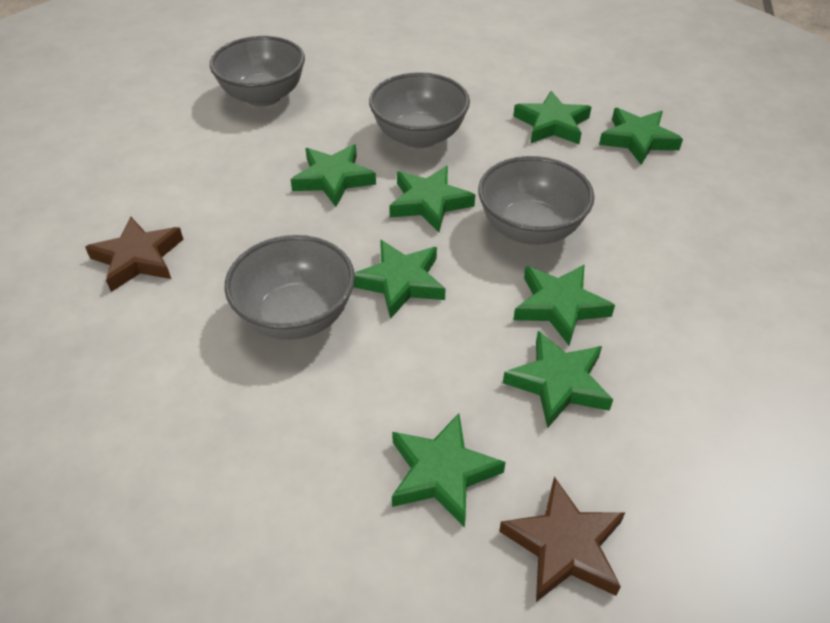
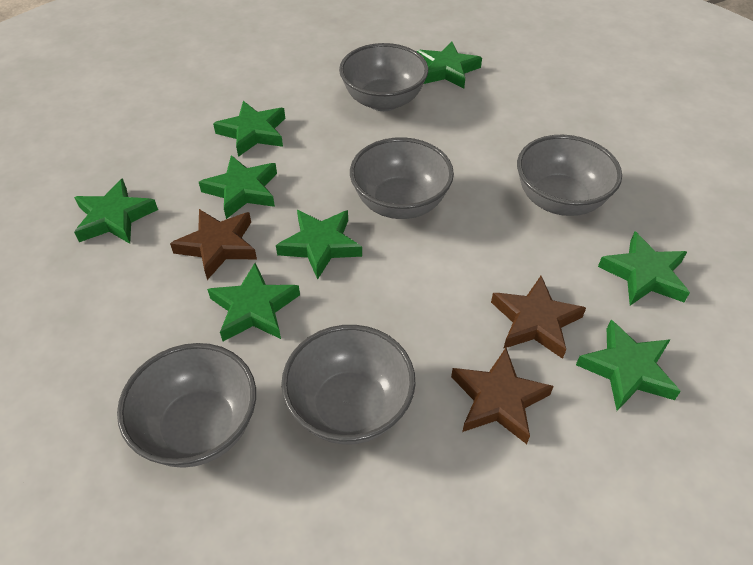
brown star: [85,216,184,292] [499,477,625,602] = 2 -> [170,209,257,280] [451,348,554,444] [491,276,586,359] = 3
grey bowl: [210,36,305,107] [224,235,355,340] [369,72,470,148] [478,156,595,245] = 4 -> [117,343,256,468] [281,325,416,444] [339,43,428,111] [350,137,454,219] [517,135,622,216] = 5

